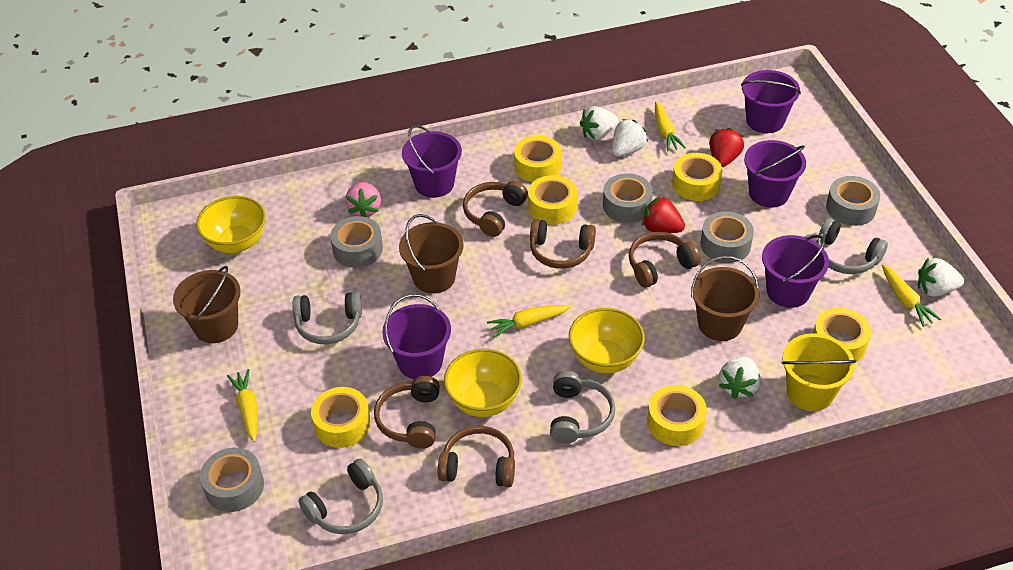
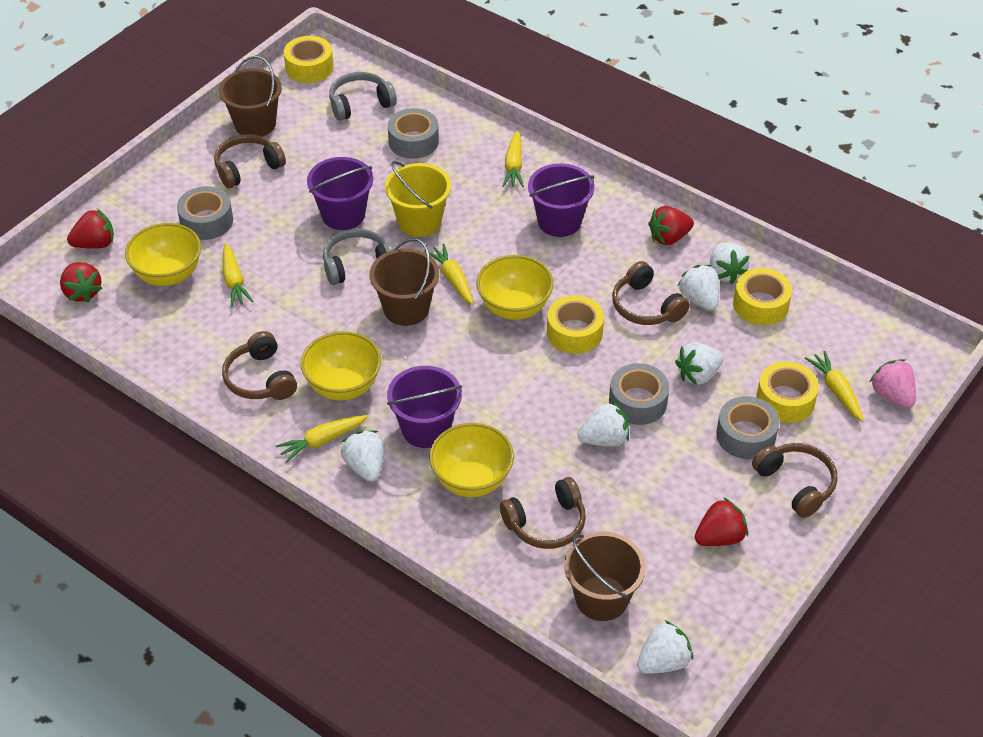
grey headphones: [292,292,362,344] [299,459,383,534] [550,371,615,444] [816,218,888,274] = 4 -> [323,229,394,285] [329,72,397,121] = 2
grey tape: [200,448,264,512] [330,216,383,268] [603,174,653,223] [701,211,754,263] [826,176,880,226] = 5 -> [177,186,233,240] [388,108,439,159] [609,363,669,425] [716,396,779,459] = 4
purple bucket: [382,294,451,379] [402,125,462,198] [741,70,801,133] [744,140,806,207] [762,235,829,308] = 5 -> [307,157,373,230] [387,366,462,448] [528,163,594,237] = 3
red strawberry: [642,196,685,233] [709,128,744,167] = 2 -> [60,262,102,303] [67,209,114,249] [648,206,694,245] [695,497,748,546] = 4
white strawberry: [580,106,619,140] [612,119,648,157] [719,357,761,399] [918,258,964,297] = 4 -> [341,430,385,482] [578,402,629,446] [637,620,693,674] [675,343,724,385] [678,265,719,311] [710,243,750,284] = 6
yellow bowl: [196,196,266,253] [444,349,522,417] [569,308,645,373] = 3 -> [125,223,201,286] [301,331,381,400] [429,423,514,497] [477,255,554,320] = 4
yellow carrot: [227,369,258,442] [487,305,571,338] [655,102,686,151] [882,264,941,327] = 4 -> [222,243,253,307] [275,415,368,463] [424,243,473,305] [502,131,524,187] [805,351,864,422] = 5
yellow tape: [311,387,371,448] [514,136,562,183] [528,175,577,225] [647,385,707,446] [672,153,723,201] [813,308,871,361] = 6 -> [284,36,334,83] [547,295,604,354] [733,268,792,325] [756,361,819,423] = 4

